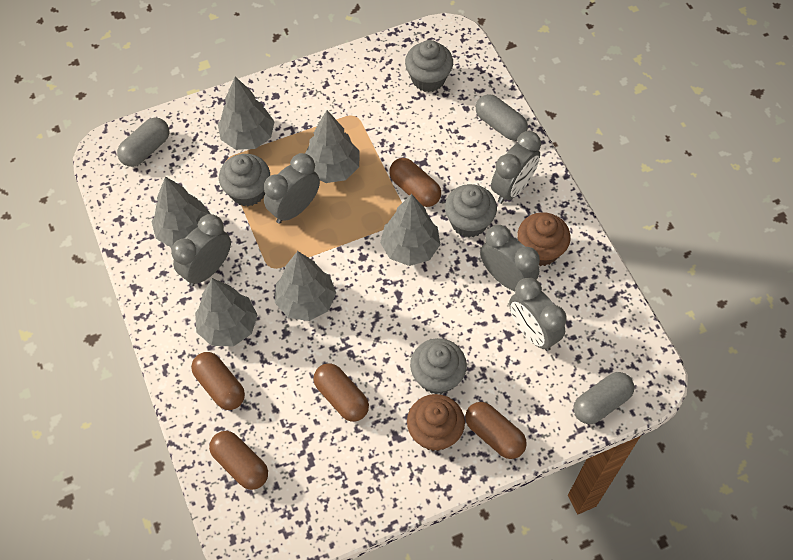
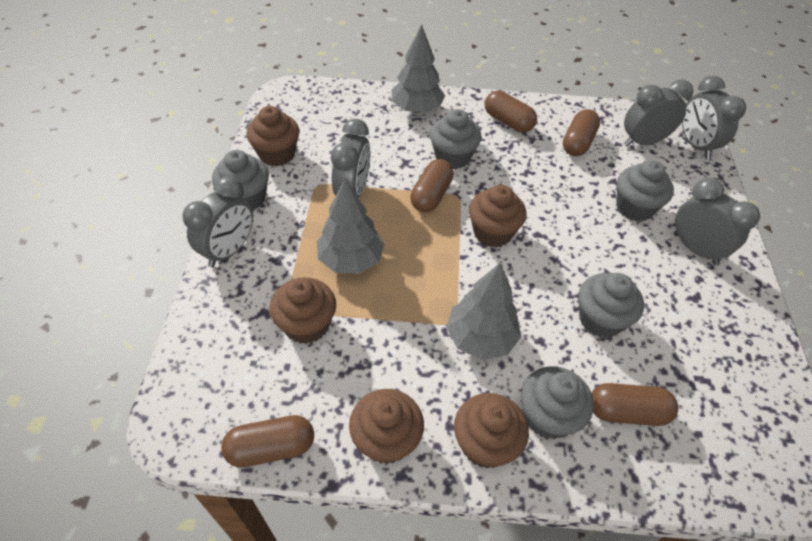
brown cupcake: [407,394,465,451] [517,212,571,266] = 2 -> [246,106,299,166] [270,277,336,344] [349,389,424,464] [454,393,529,468] [469,185,526,247] = 5
grey capsule: [117,118,169,167] [476,94,528,140] [574,372,634,424] = 3 -> none = 0
grey cupcake: [219,154,270,206] [405,40,453,92] [410,338,467,394] [445,184,497,237] = 4 -> [212,150,269,210] [430,109,482,169] [521,366,593,439] [579,273,644,338] [616,160,674,221] = 5
grey tree: [151,177,211,248] [195,278,258,346] [218,77,275,150] [275,251,336,321] [305,110,360,183] [380,194,441,266] = 6 -> [317,178,384,274] [392,25,445,113] [446,263,521,360] = 3

